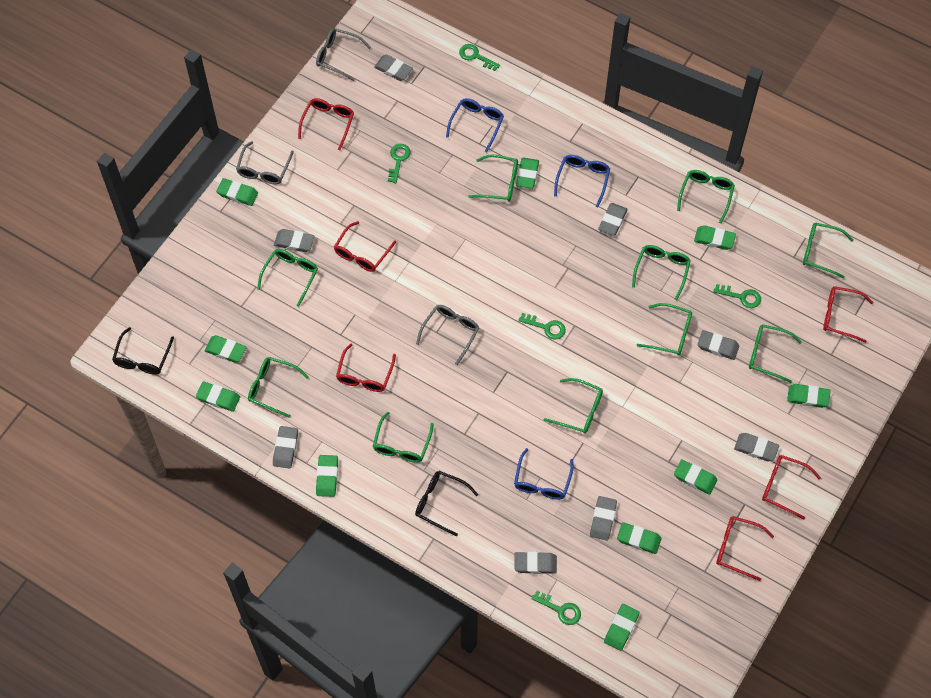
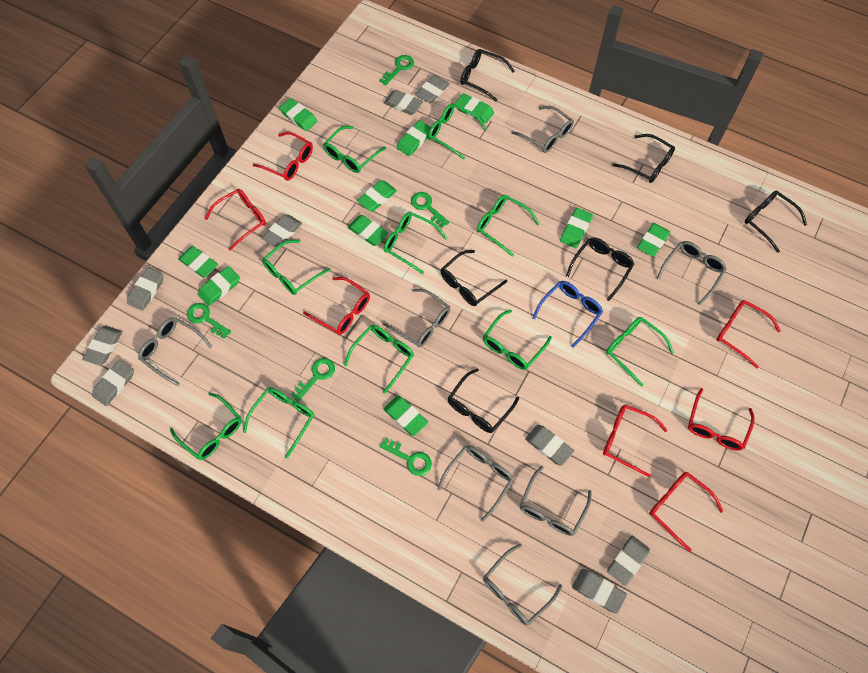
black glasses: [112,327,174,375] [415,471,478,536] = 2 -> [441,250,508,306] [448,368,519,433] [460,49,515,101] [566,237,634,301] [613,134,675,183] [745,191,807,253] = 6
blue glasses: [446,98,504,152] [514,448,574,500] [554,155,610,207] = 3 -> [532,281,603,348] = 1
grey eraser: [273,426,298,468] [274,229,315,252] [374,55,413,81] [515,552,557,574] [590,496,617,541] [598,203,628,236] [697,330,739,360] [734,433,779,461] = 8 -> [82,326,122,365] [92,360,134,406] [127,268,164,311] [262,214,302,247] [384,90,423,115] [415,75,450,103] [525,425,574,466] [572,569,627,614] [607,535,650,586] = 9
grey glasses: [236,141,294,185] [316,28,371,81] [416,305,479,365] = 3 -> [138,317,212,386] [382,289,450,348] [437,445,514,522] [483,544,562,625] [512,106,574,153] [520,466,592,536] [656,241,727,305] = 7
red glasses: [298,98,354,150] [334,221,396,272] [336,344,396,392] [716,516,774,581] [762,455,821,519] [823,286,873,343] = 6 -> [205,189,266,251] [253,132,313,181] [303,277,370,335] [603,405,667,477] [649,472,723,552] [688,388,755,451] [717,300,781,368] = 7

